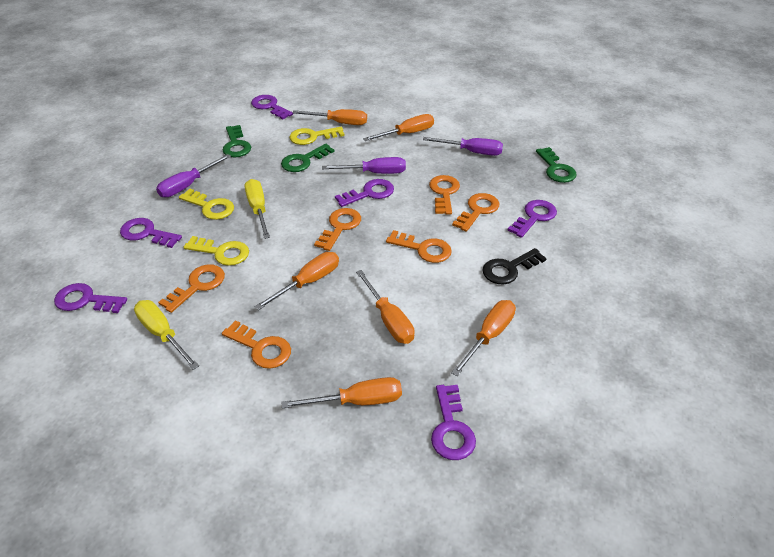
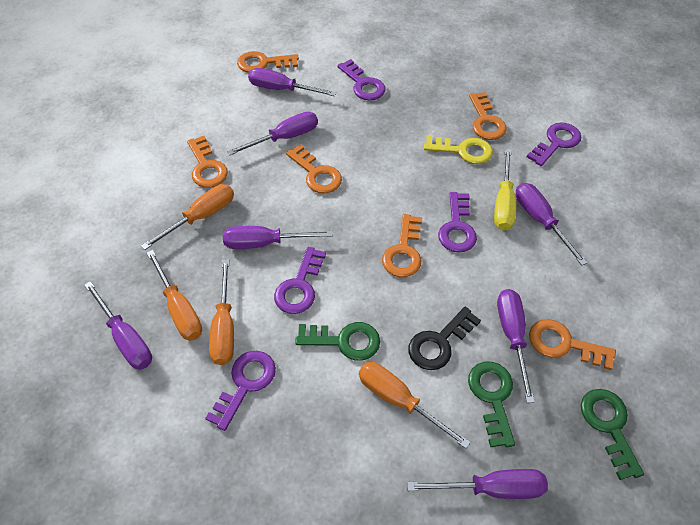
orange screwdriver: [254,252,339,310] [281,377,402,408] [292,109,367,125] [356,270,415,344] [363,114,434,141] [451,300,516,376] = 6 -> [141,184,234,250] [147,250,202,341] [209,259,234,365] [359,362,471,449] = 4
purple key: [54,283,127,313] [120,218,182,248] [251,95,293,120] [335,179,394,207] [431,385,476,460] [507,200,557,238] = 6 -> [205,351,276,431] [274,247,326,314] [337,59,386,101] [438,192,477,253] [527,122,581,166] = 5
purple screwdriver: [156,154,231,197] [322,157,406,174] [423,137,503,156] = 3 -> [84,281,152,370] [223,226,333,249] [227,112,318,155] [248,68,336,96] [407,469,548,499] [497,289,535,403] [515,183,587,266] = 7
yellow key: [179,189,234,220] [184,236,249,266] [289,127,345,145] = 3 -> [424,136,493,164] = 1
yellow screwdriver: [134,300,199,370] [245,179,270,239] = 2 -> [494,149,516,231] = 1

